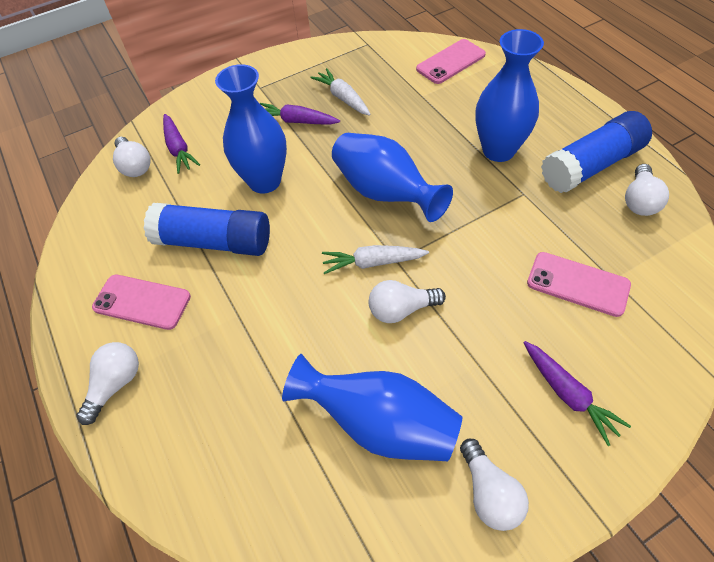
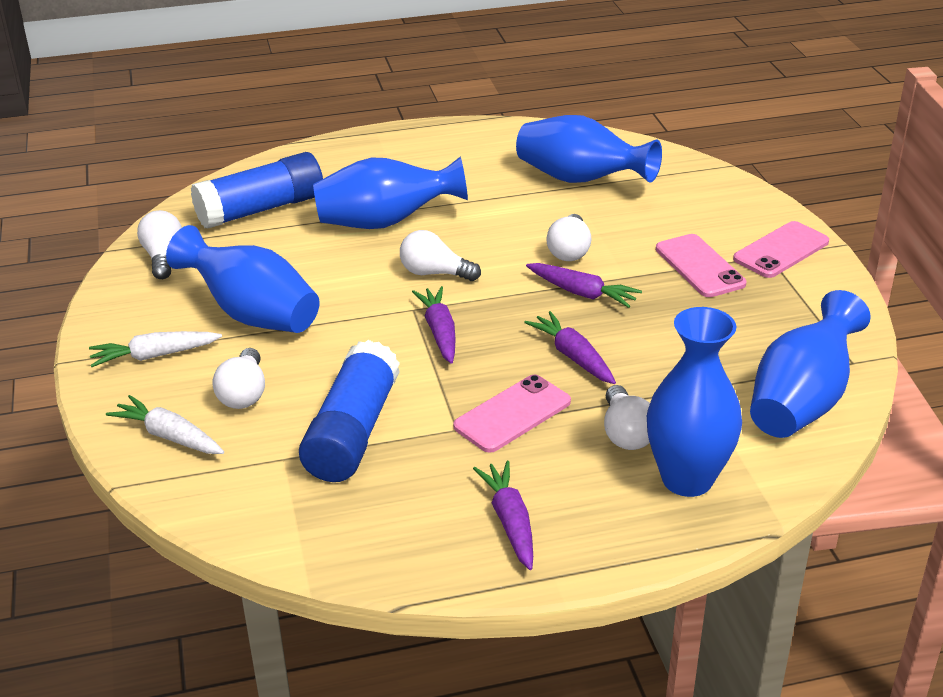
blue vase: [215,64,287,193] [282,354,462,461] [332,133,453,222] [475,29,544,162] = 4 -> [166,225,319,333] [313,157,468,229] [516,115,662,183] [647,307,742,497] [750,290,871,438] = 5
purple carrot: [163,114,200,174] [260,103,340,125] [524,341,631,446] = 3 -> [412,286,456,364] [473,461,533,570] [524,311,616,384] [526,263,642,308] = 4

